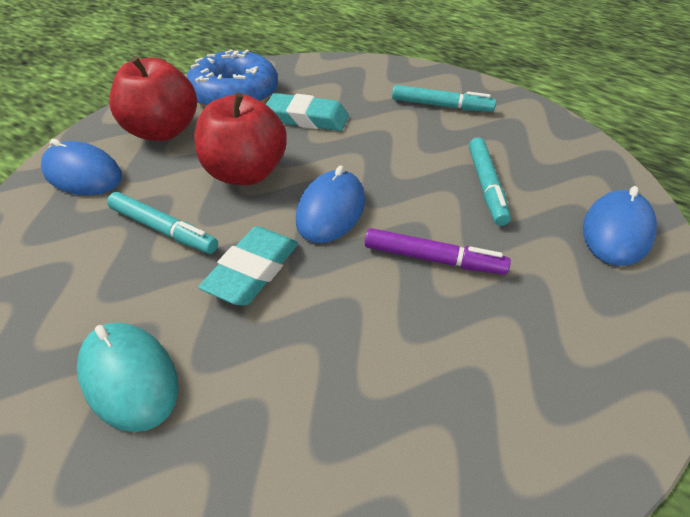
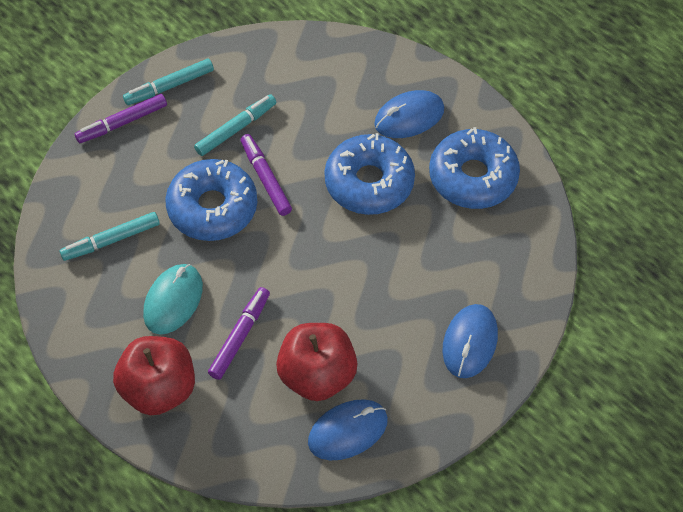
blue donut: [187,49,278,107] = 1 -> [165,159,257,241] [324,133,415,215] [429,127,520,209] = 3
purple marker: [365,228,511,275] = 1 -> [75,94,167,143] [208,287,270,380] [241,134,292,216] = 3
turquoise eraser: [198,226,298,306] [266,93,349,131] = 2 -> none = 0

